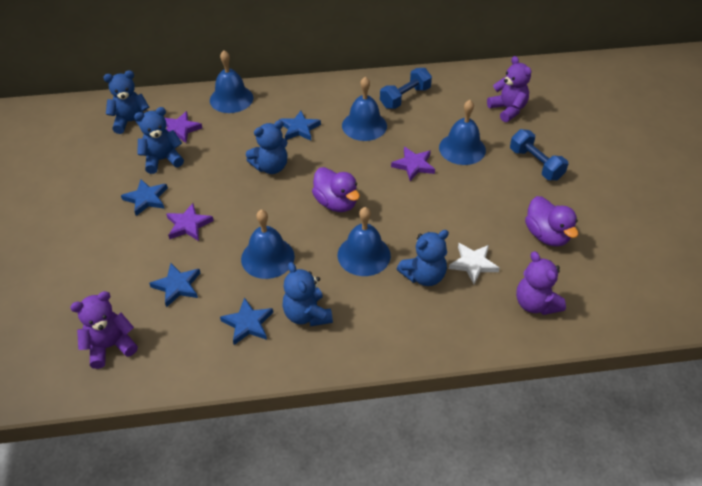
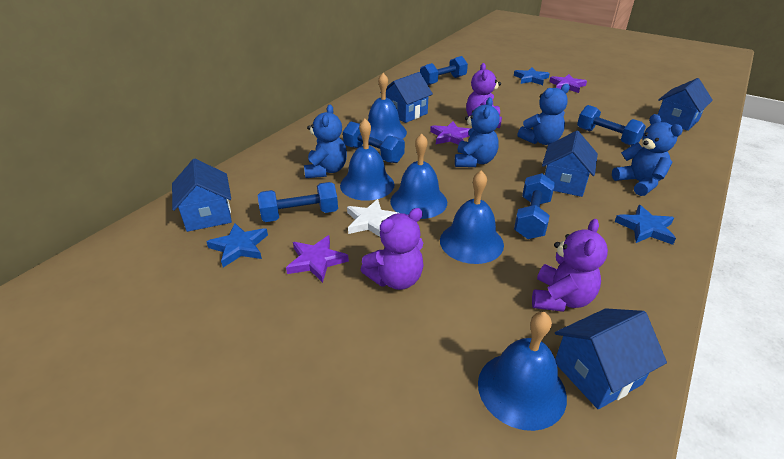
blue dumbbell: [380,68,432,109] [510,129,568,180] = 2 -> [257,182,338,222] [343,121,405,163] [420,56,468,85] [514,173,555,239] [577,105,646,146] = 5
blue house: none = 0 -> [172,159,232,232] [380,72,433,123] [542,131,598,197] [555,308,667,409] [658,78,713,131] = 5
blue star: [121,179,168,216] [149,263,200,307] [220,297,273,345] [279,111,321,141] = 4 -> [206,223,268,267] [514,67,550,85] [614,205,676,245] = 3
blue teddy bear: [103,70,149,134] [134,107,184,174] [246,120,288,174] [282,262,333,326] [397,230,449,286] = 5 -> [304,104,347,178] [455,97,500,167] [518,84,570,145] [612,114,683,196] = 4
purple duck: [312,167,360,212] [525,196,578,246] = 2 -> none = 0

